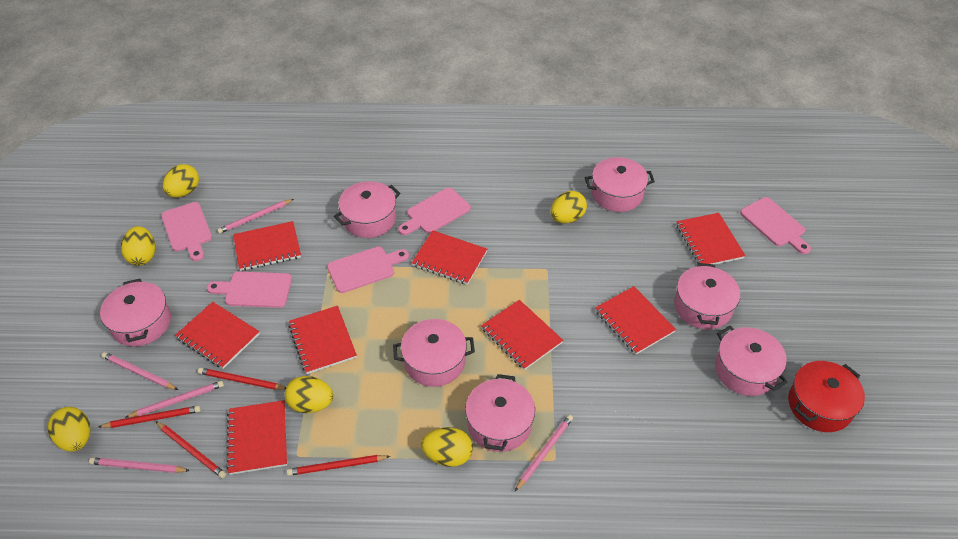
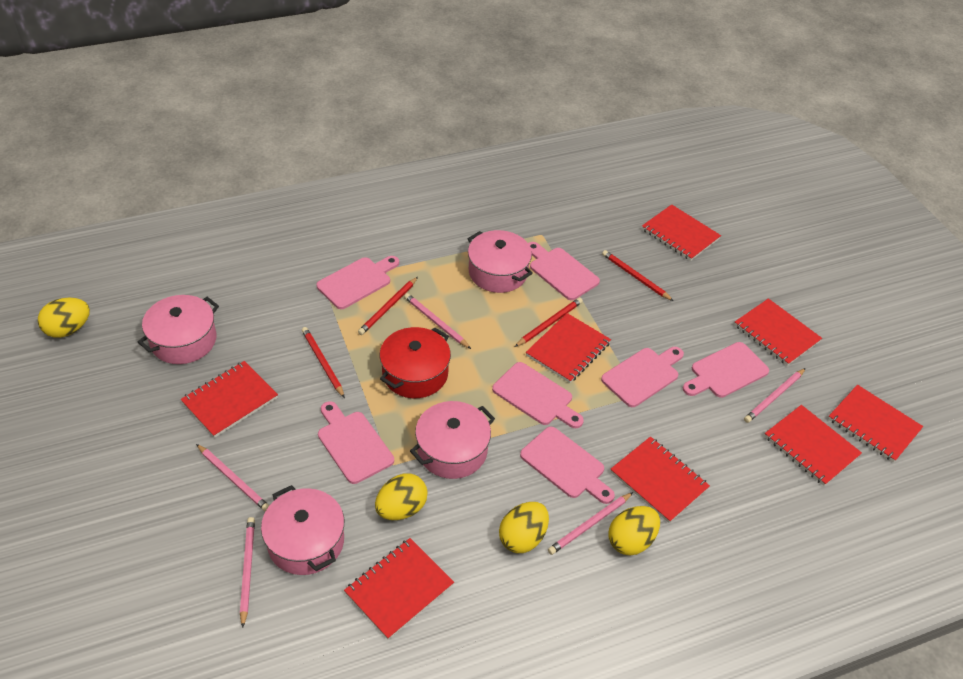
pink cutting board: [161,202,212,261] [207,271,292,308] [327,247,409,293] [398,188,471,235] [740,197,811,254] = 5 -> [316,256,399,309] [318,401,394,484] [492,362,584,428] [520,427,615,504] [528,242,600,300] [601,347,684,407] [683,342,769,398] = 7
pink pot: [100,279,171,346] [334,181,401,238] [393,319,475,387] [465,374,535,452] [585,157,655,212] [674,263,740,329] [715,326,787,396] = 7 -> [138,295,219,364] [261,485,344,575] [410,401,495,479] [467,230,533,293] = 4
yellow egg: [48,407,91,452] [121,226,155,266] [163,164,199,198] [285,376,334,413] [421,427,473,467] [551,191,587,223] = 6 -> [38,298,90,338] [375,473,428,520] [499,502,549,553] [608,506,660,555] = 4

